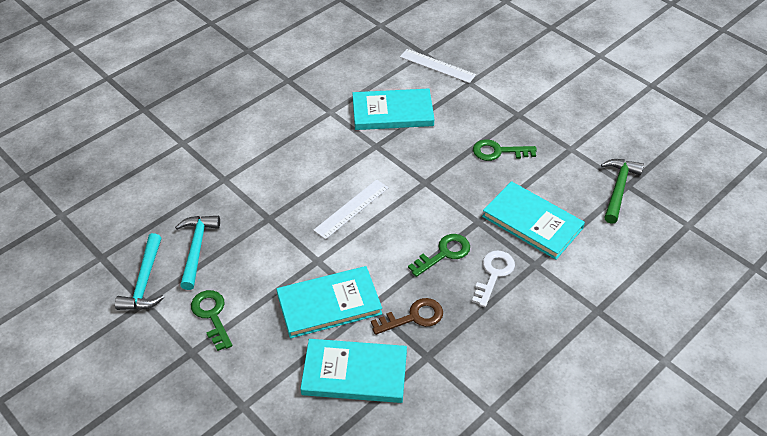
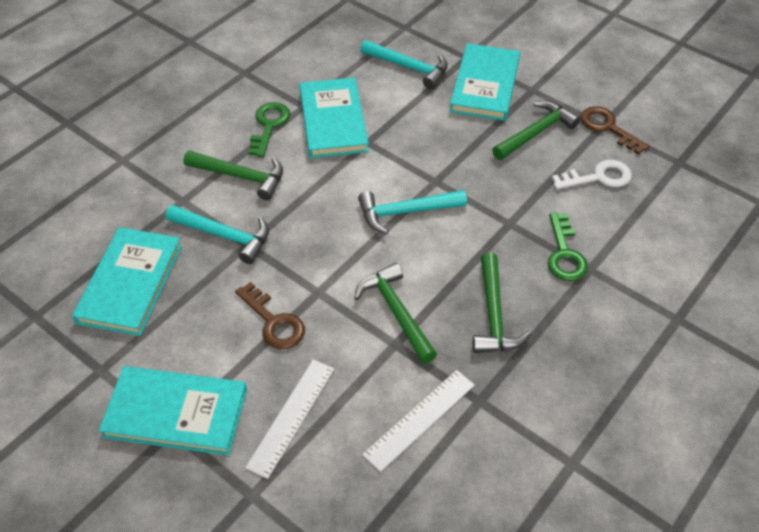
brown key: [371,298,443,335] = 1 -> [235,282,305,349] [580,106,650,155] = 2
green hammer: [601,159,644,224] = 1 -> [183,150,283,200] [354,263,437,363] [473,253,531,353] [492,101,580,160] = 4
green key: [191,290,232,351] [408,234,470,277] [473,139,537,161] = 3 -> [248,102,290,157] [548,213,588,281] = 2
turquoise hammer: [115,233,164,310] [175,216,220,290] = 2 -> [166,205,269,264] [358,190,467,234] [360,40,448,89] = 3

